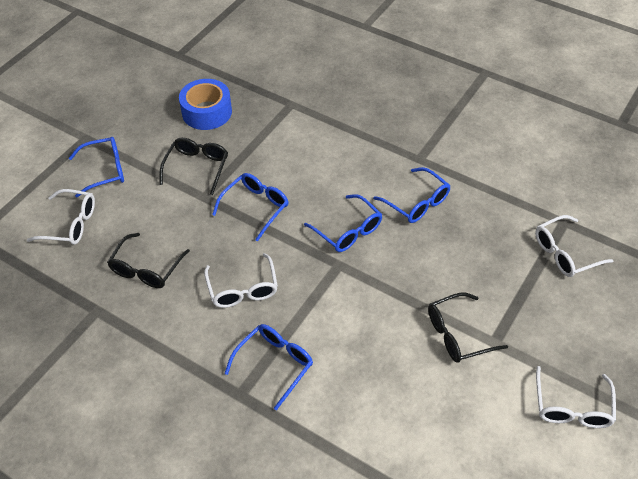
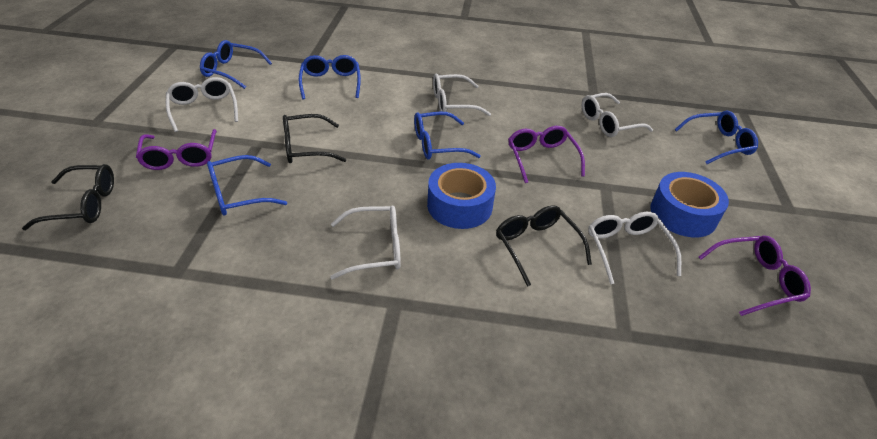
blue tape: [179,79,232,130] = 1 -> [427,163,496,229] [650,172,729,237] = 2
purple glasses: none = 0 -> [136,129,217,170] [508,126,585,183] [698,236,811,316] = 3
white glasses: [27,189,95,245] [204,253,278,308] [535,215,614,277] [536,366,616,428] = 4 -> [166,77,238,132] [330,206,401,279] [433,74,491,116] [582,93,653,137] [588,212,681,284] = 5

